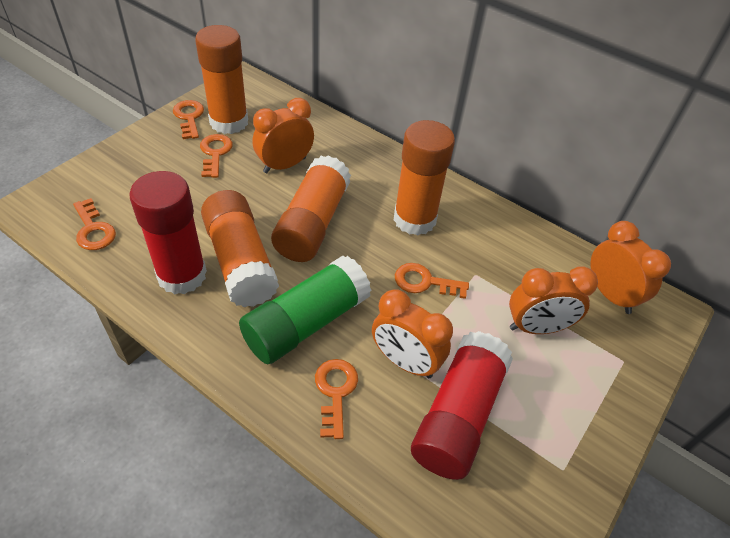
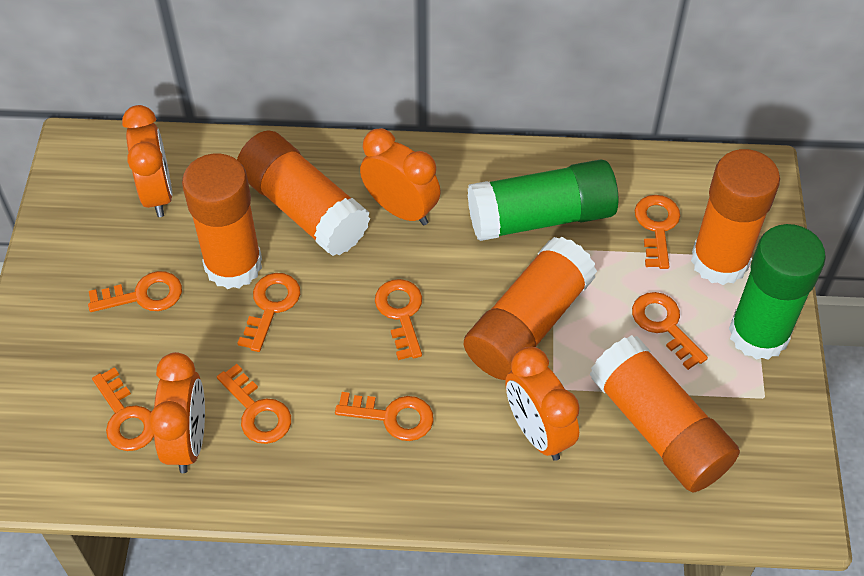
green glue stick: [239,256,372,364] = 1 -> [468,159,619,241] [729,224,826,360] = 2
orange glue stick: [195,25,248,134] [201,190,279,307] [271,155,351,262] [394,120,455,236] = 4 -> [182,154,262,289] [237,131,370,256] [464,237,597,380] [589,335,740,493] [691,149,780,285] = 5
orange key: [73,198,116,250] [173,100,204,139] [200,134,233,178] [315,359,358,439] [395,263,469,299] = 5 -> [88,271,182,312] [92,367,154,451] [217,364,291,444] [237,273,300,352] [335,392,434,441] [375,279,422,360] [632,292,708,370] [635,195,680,269] = 8
red glue stick: [129,171,207,295] [411,331,513,480] = 2 -> none = 0

